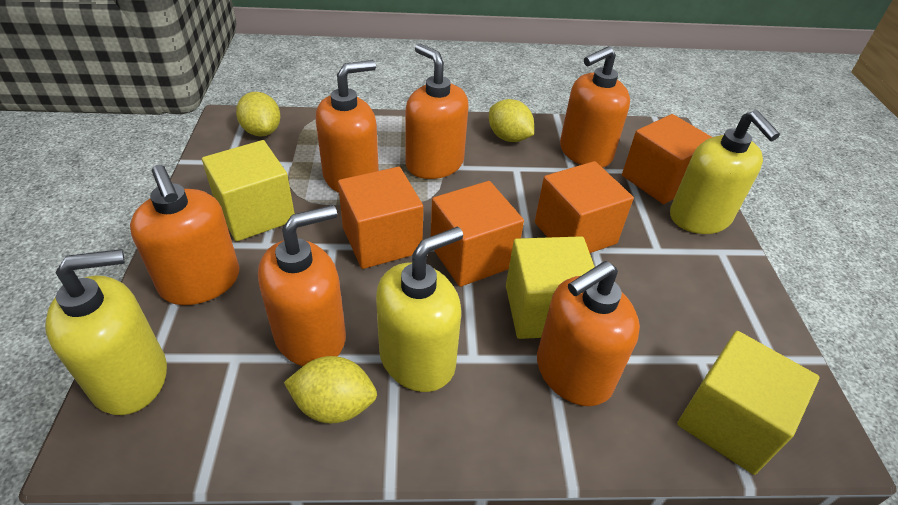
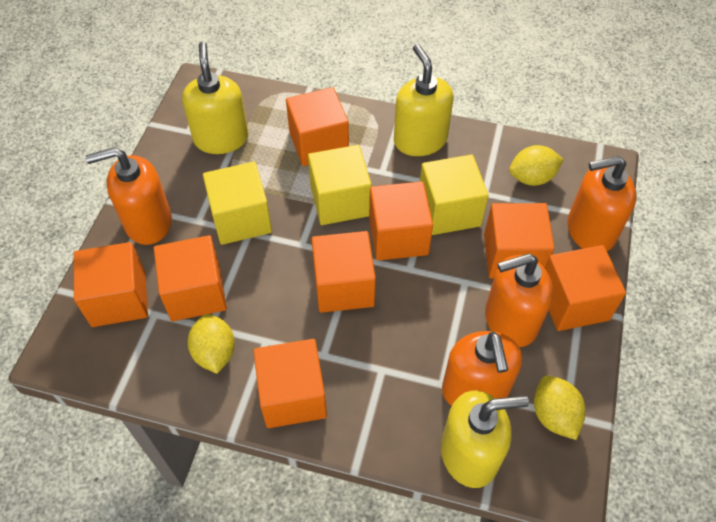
orange cube: [338,167,423,269] [431,181,524,287] [535,161,634,253] [622,114,712,204] = 4 -> [74,242,148,327] [154,235,227,321] [253,339,327,428] [286,87,349,166] [312,231,376,313] [369,181,433,261] [484,203,555,279] [545,245,626,331] = 8
orange soap dispenser: [130,165,240,305] [258,205,346,366] [316,60,379,193] [405,44,468,179] [537,261,640,406] [560,46,630,167] = 6 -> [86,147,172,245] [442,331,522,406] [485,254,553,347] [568,156,637,251] = 4

